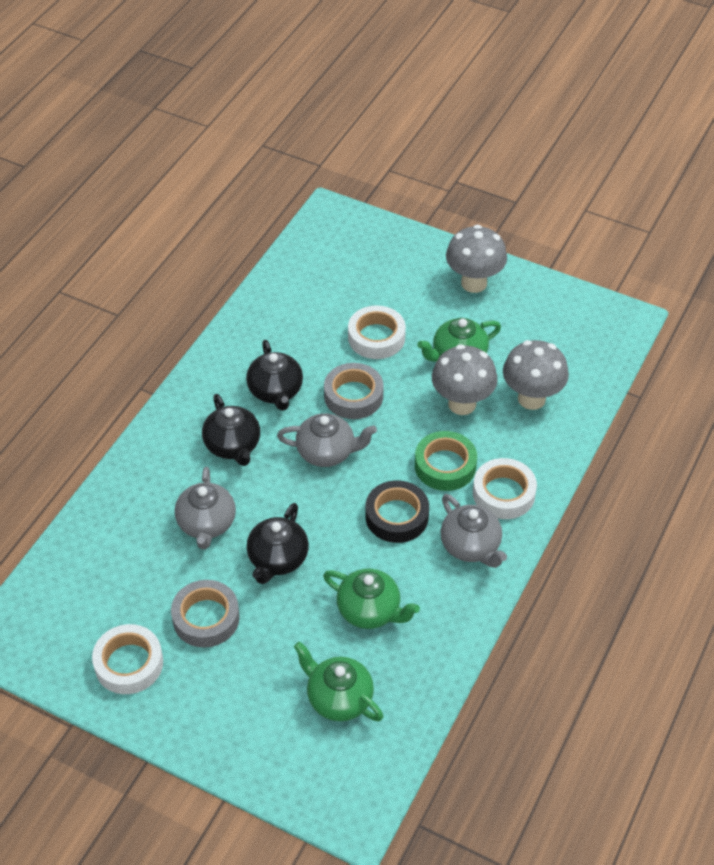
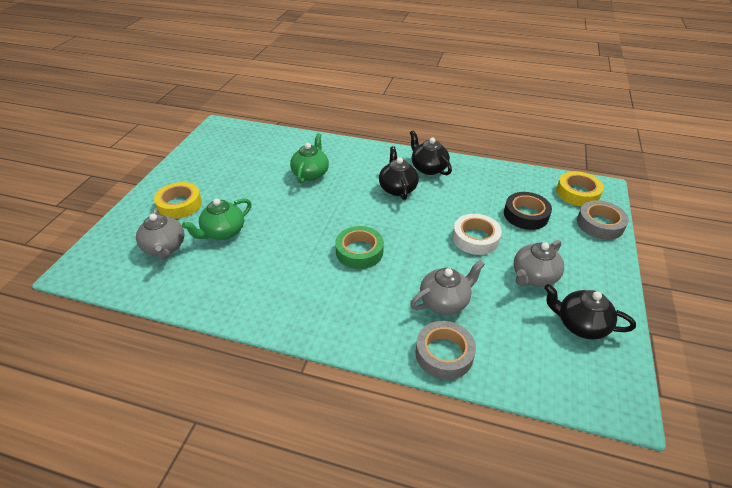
green teapot: [294,641,383,722] [323,569,420,629] [417,318,501,362] = 3 -> [182,198,252,240] [290,133,329,183] = 2
grey mushroom: [432,344,498,415] [446,225,507,293] [503,340,569,410] = 3 -> none = 0
white tape: [92,624,163,694] [348,305,406,359] [473,458,537,519] = 3 -> [453,214,502,255] = 1
yellow tape: none = 0 -> [154,182,202,219] [556,171,604,206] = 2

